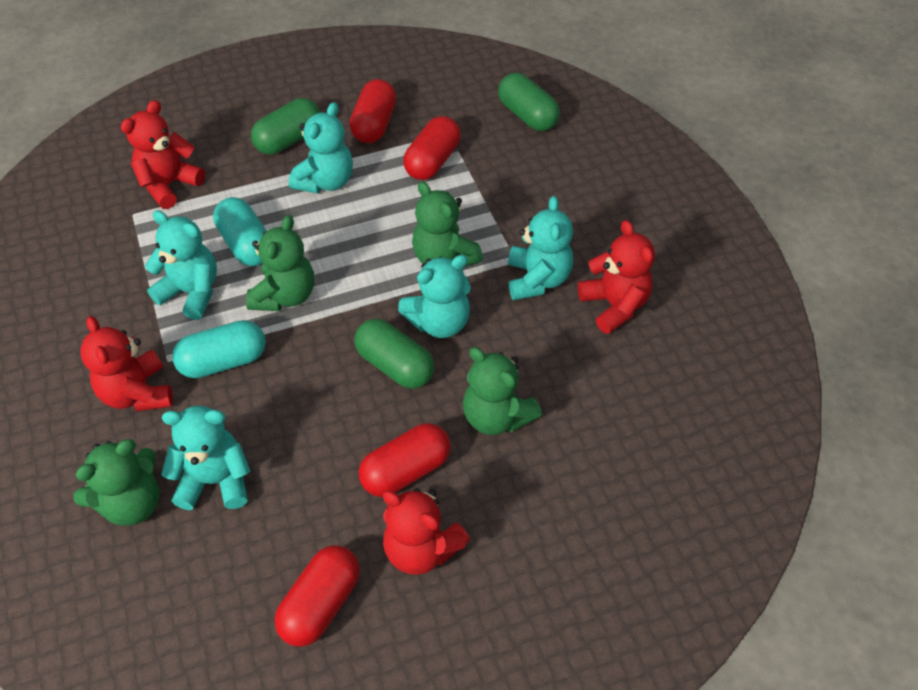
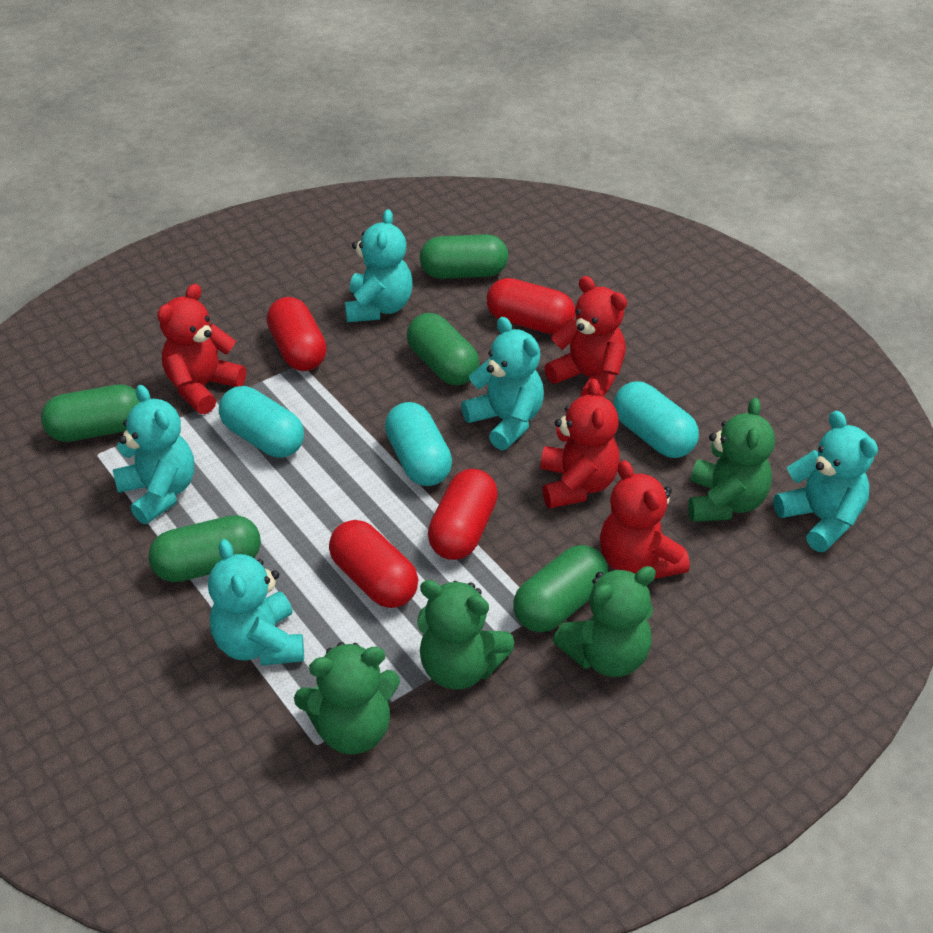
green capsule: [251,98,320,155] [354,319,434,389] [498,73,560,131] = 3 -> [41,384,140,442] [148,515,261,582] [407,313,479,385] [420,234,508,279] [513,545,608,632] = 5
turquoise capsule: [172,320,266,378] [213,197,266,266] = 2 -> [219,386,304,458] [385,402,452,486] [614,381,699,458] = 3

